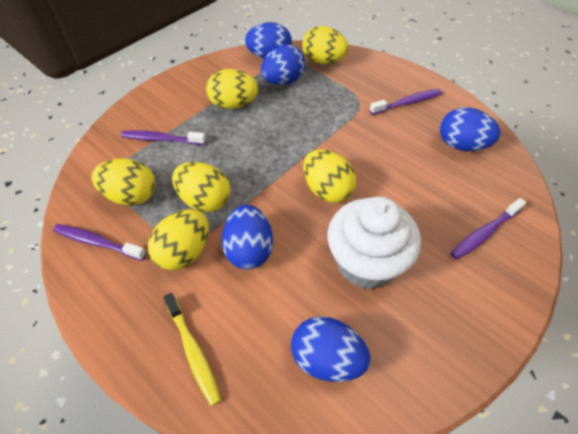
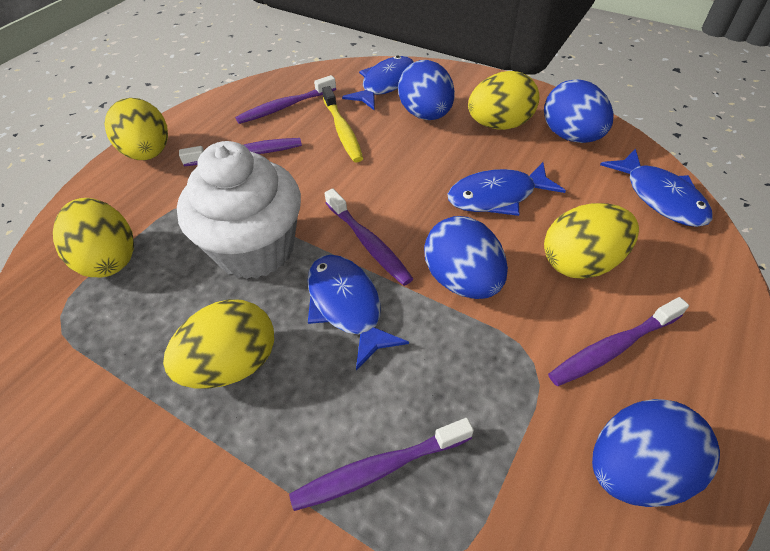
blue egg: [222,205,273,270] [245,22,292,59] [261,45,305,85] [291,316,371,382] [440,107,501,151] = 5 -> [398,60,455,120] [424,216,508,299] [544,79,613,143] [592,399,720,507] = 4
blue fish: none = 0 -> [308,255,409,371] [342,55,414,110] [447,162,566,216] [600,148,712,227] = 4
purple toothbrush: [53,224,146,261] [121,130,206,145] [370,89,442,115] [451,198,526,260] = 4 -> [179,138,302,166] [235,75,336,124] [289,418,474,511] [325,189,413,286] [548,297,689,386] = 5
yellow egg: [92,158,155,206] [148,209,209,270] [172,162,231,212] [206,69,258,109] [302,26,348,64] [303,149,356,203] = 6 -> [53,198,134,277] [104,98,168,160] [163,299,274,389] [468,71,539,130] [544,203,639,279] = 5

